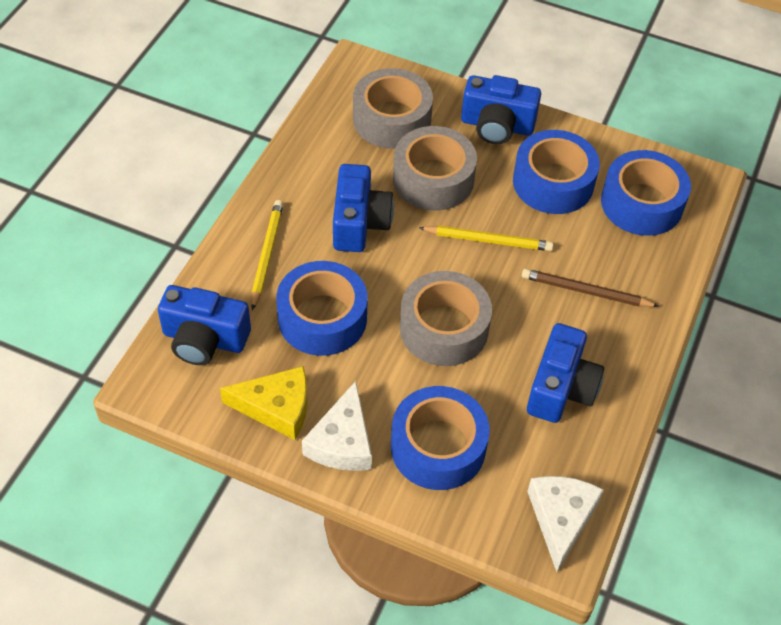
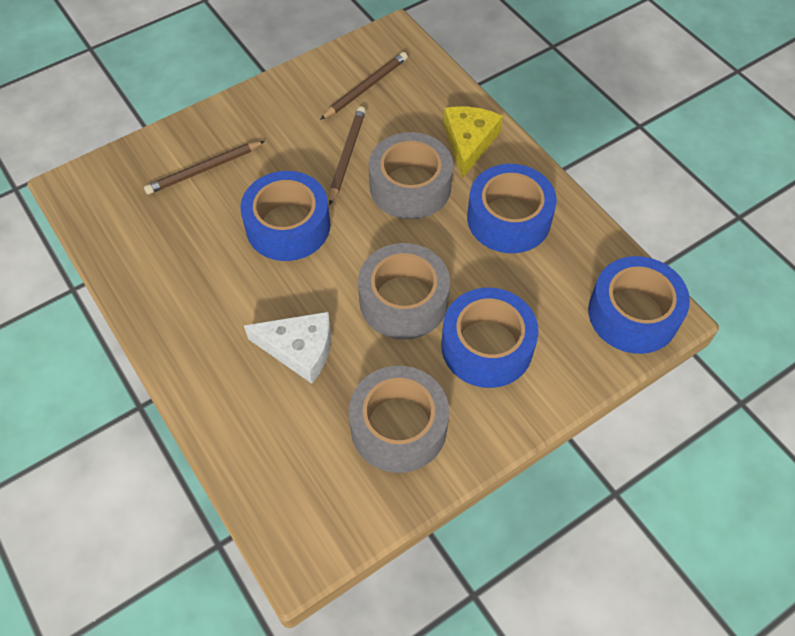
blue camera: [158,285,251,365] [333,164,394,252] [461,75,541,144] [527,323,604,423] = 4 -> none = 0
brown pencil: [522,269,659,307] = 1 -> [144,141,265,194] [320,52,408,120] [329,106,366,205] = 3
white cheese: [302,381,372,471] [527,476,604,572] = 2 -> [244,312,331,384] = 1
yellow pencil: [251,200,284,310] [419,226,554,251] = 2 -> none = 0

